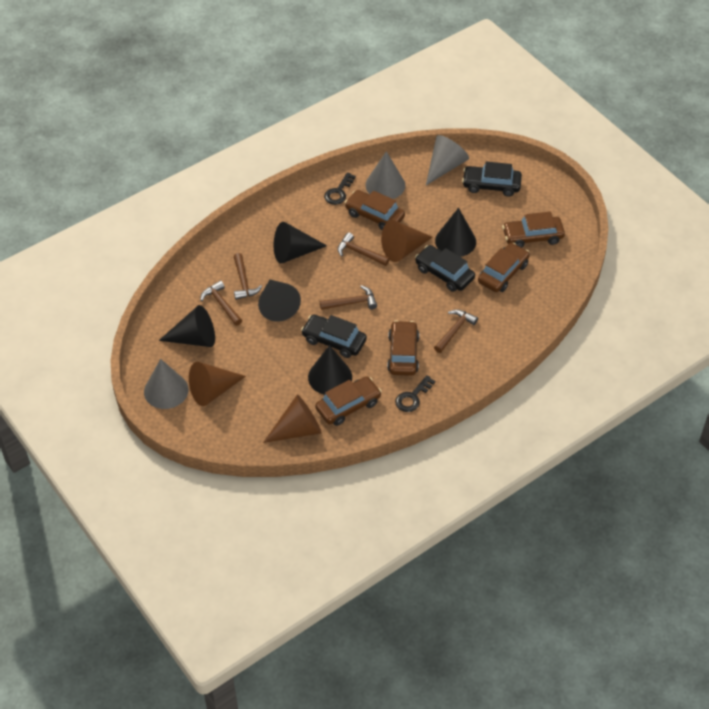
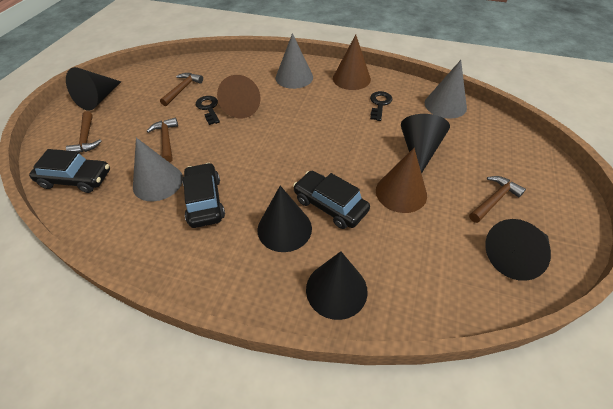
brown car: [315,376,382,426] [345,190,405,230] [387,320,419,376] [478,243,530,292] [502,211,565,248] = 5 -> none = 0
brown hammer: [200,280,242,326] [234,253,262,300] [320,285,377,310] [338,232,390,266] [434,309,478,353] = 5 -> [66,111,102,153] [147,118,178,162] [160,73,203,106] [469,176,526,223] = 4

